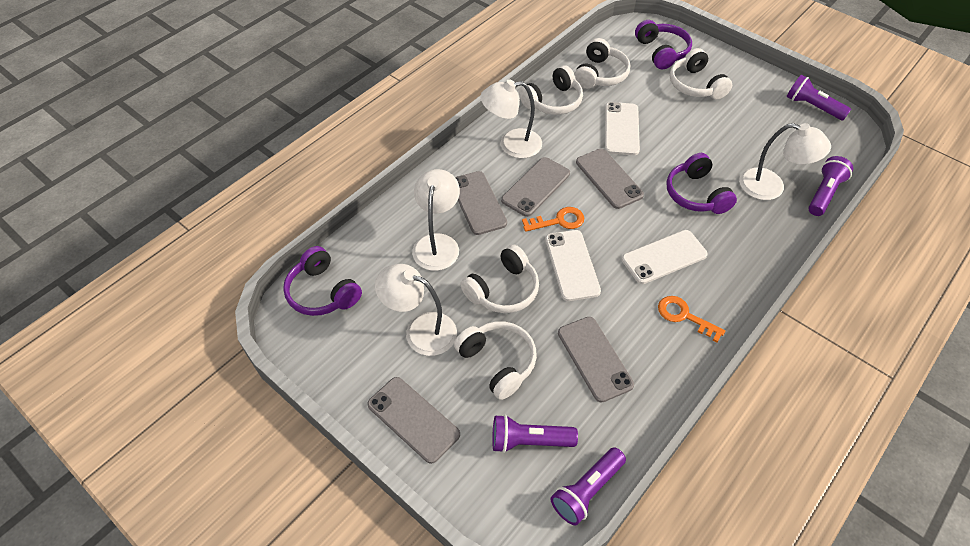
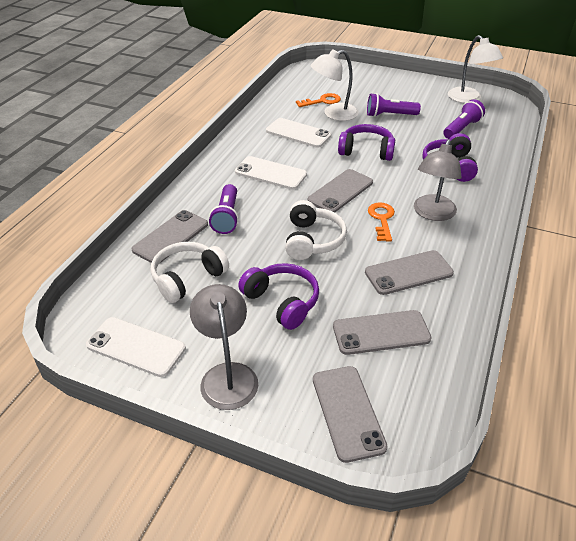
grey lamp: none = 0 -> [190,284,258,410] [414,139,462,221] = 2
purple flashlight: [492,415,578,453] [551,447,626,525] [786,75,851,121] [808,156,853,216] = 4 -> [209,184,239,234] [367,93,421,117] [443,99,485,139] = 3
white headphones: [454,321,537,400] [460,244,539,313] [519,65,583,115] [574,38,631,89] [670,48,732,100] = 5 -> [151,242,229,303] [285,200,347,260] = 2
white lamp: [375,264,457,356] [412,169,460,271] [481,79,542,158] [739,123,831,200] = 4 -> [311,49,359,121] [448,35,503,103] = 2

